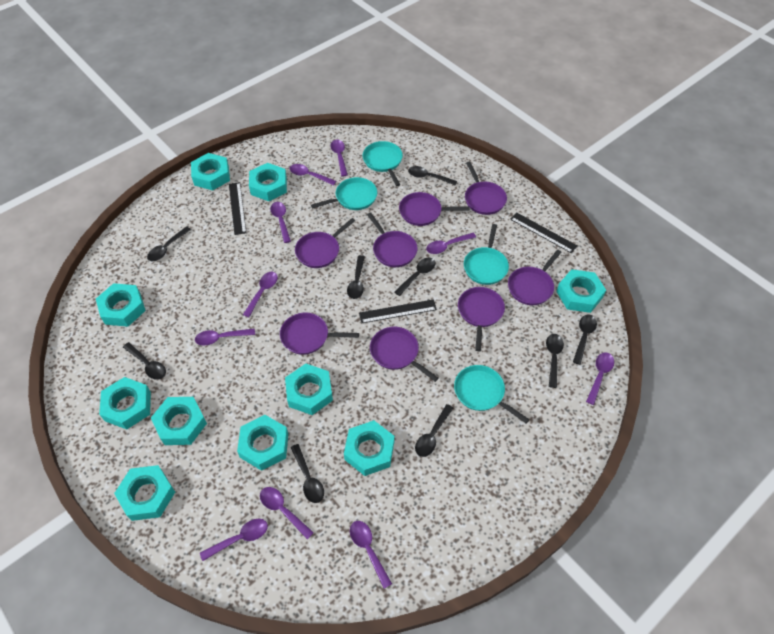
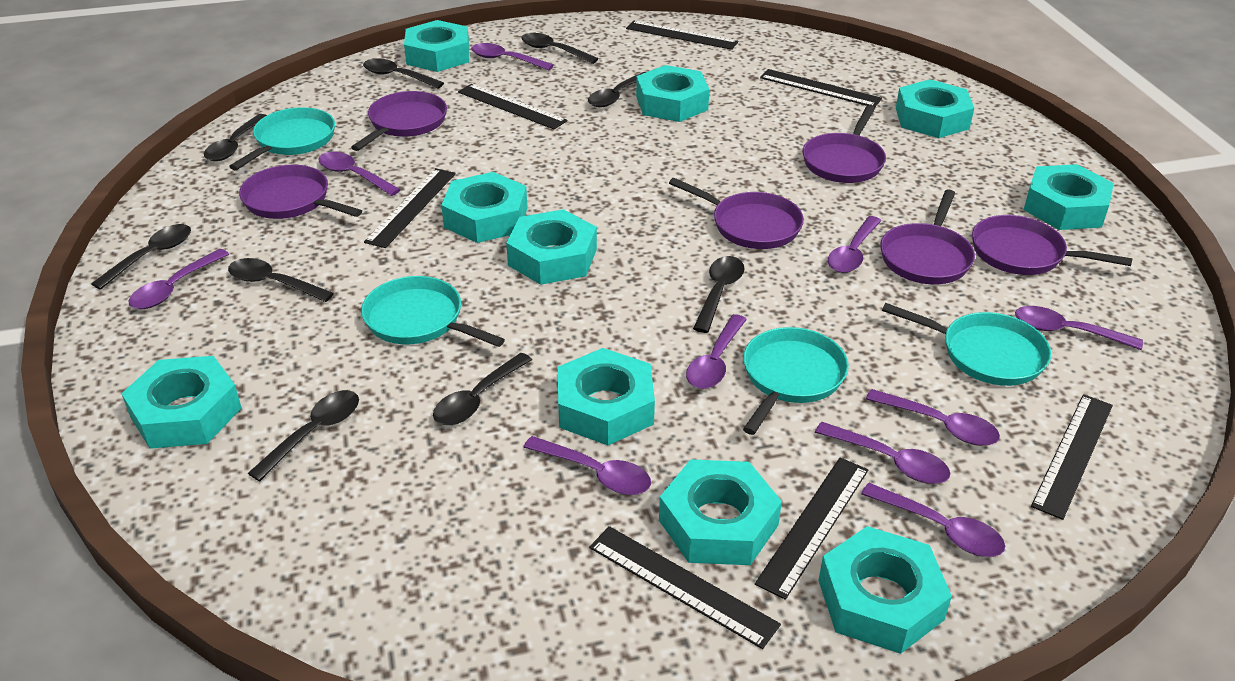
black ruler: [229,182,246,235] [359,299,437,324] [510,212,577,253] = 3 -> [364,168,456,248] [458,84,568,130] [589,526,781,649] [626,20,738,50] [755,457,868,600] [760,69,882,107] [1031,394,1113,520] = 7
purple pan: [280,313,359,355] [295,218,355,268] [367,212,417,267] [370,327,439,382] [399,192,470,226] [458,287,505,351] [465,161,507,215] [508,250,562,305] = 8 -> [239,165,362,219] [351,91,447,151] [669,178,804,249] [803,105,886,183] [880,189,975,284] [972,215,1132,275] = 6

